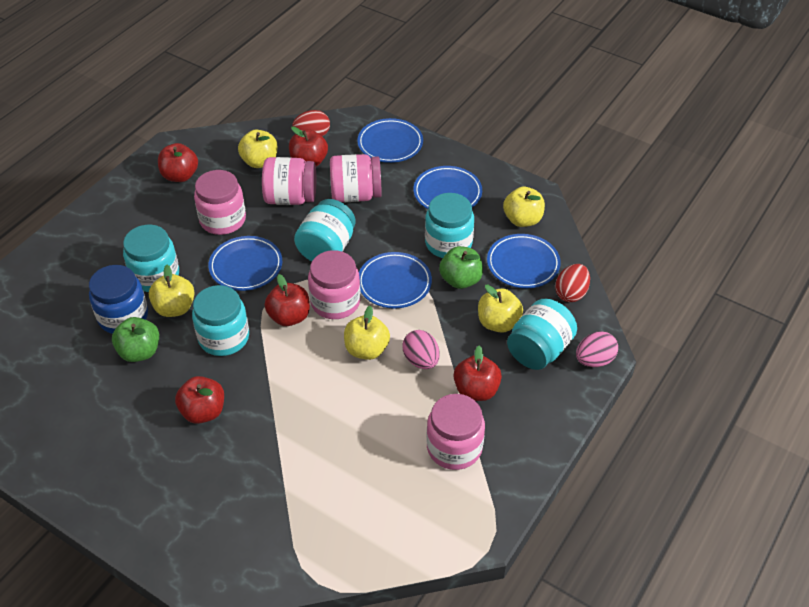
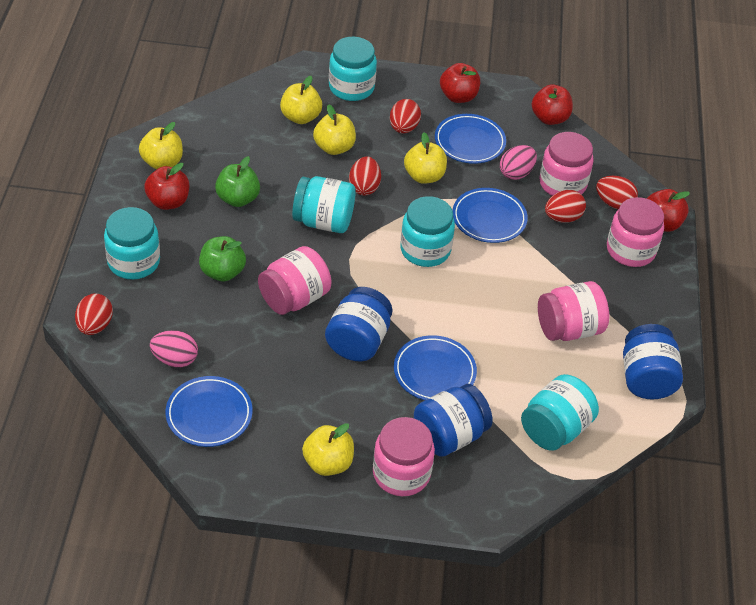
blue jar: [89,265,148,334] = 1 -> [325,287,393,361] [414,384,493,457] [623,324,683,399] = 3
blue plate: [208,236,282,291] [357,118,423,163] [359,252,432,309] [413,166,482,209] [487,234,561,288] = 5 -> [165,376,252,447] [394,335,477,400] [435,114,506,164] [452,188,528,243] = 4
red apple: [158,143,198,182] [175,376,224,424] [264,274,310,326] [289,127,328,166] [454,346,502,401] = 5 -> [144,163,189,210] [440,63,480,103] [531,85,573,125] [647,189,690,232] = 4
red egg: [292,110,330,137] [555,264,590,302] = 2 -> [75,293,113,335] [349,156,381,196] [390,99,421,133] [545,190,586,223] [596,176,638,209] = 5

